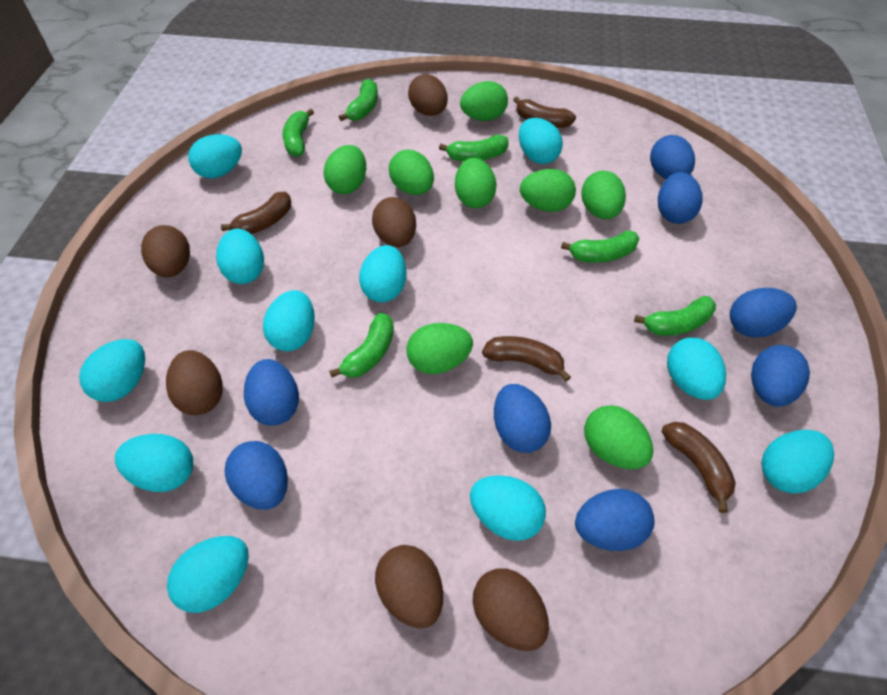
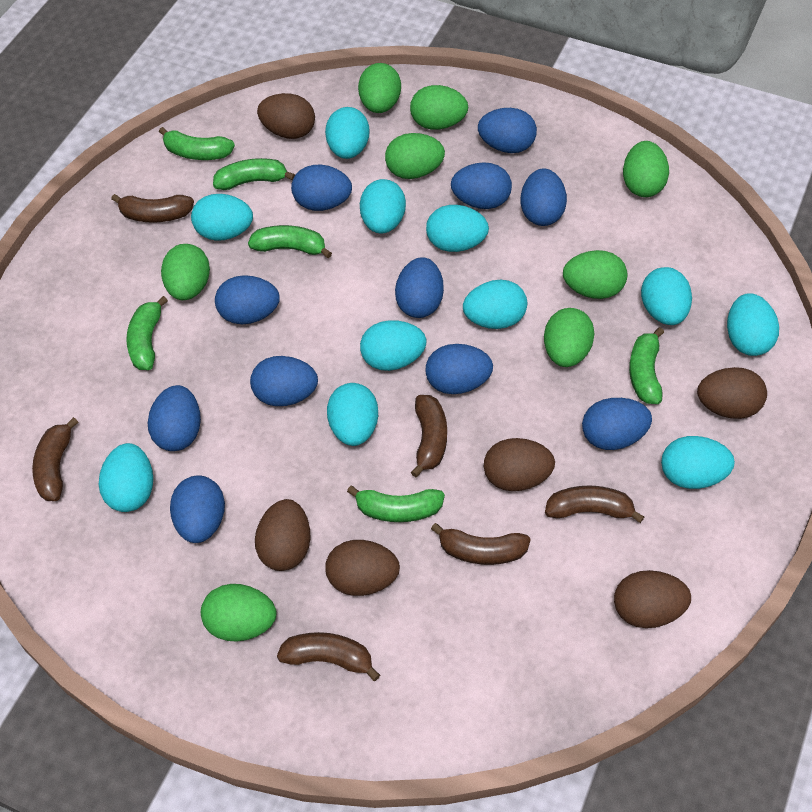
blue egg: [225,441,288,510] [244,359,299,426] [494,384,551,453] [575,489,654,551] [650,135,695,179] [658,172,703,224] [730,288,797,338] [751,345,810,407] = 8 -> [148,385,201,451] [170,475,225,543] [215,275,280,324] [250,356,318,406] [291,165,352,211] [395,257,444,318] [425,344,493,394] [451,162,512,209] [478,108,537,153] [521,168,567,226] [582,398,652,450] = 11
brown banana: [221,192,291,234] [482,336,571,382] [513,97,576,128] [662,422,736,513] = 4 -> [32,417,78,501] [111,194,194,223] [277,632,380,681] [411,395,447,477] [431,523,531,565] [545,485,644,523] = 6

